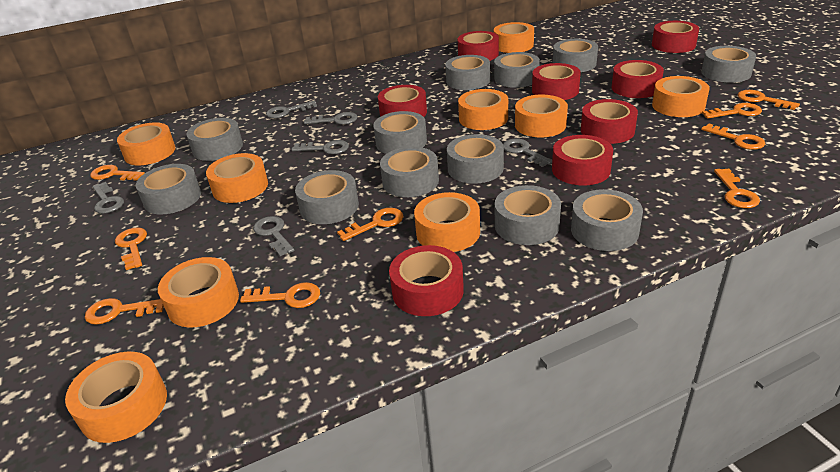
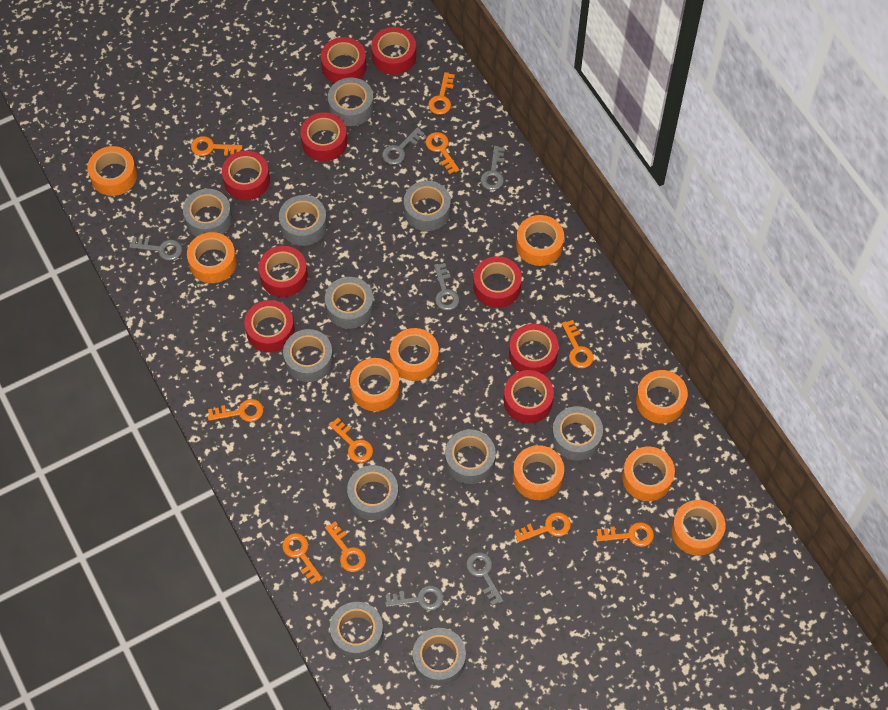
grey tape: [136,164,201,214] [187,118,243,161] [295,170,359,224] [373,111,427,154] [380,147,439,197] [445,55,490,90] [447,134,504,184] [494,52,540,88] [495,185,561,245] [553,39,598,72] [571,189,643,251] [701,46,756,83] = 12 -> [183,189,232,237] [279,195,327,246] [283,329,333,382] [325,277,374,329] [328,77,374,126] [330,602,384,659] [347,465,399,520] [404,181,451,231] [413,628,466,686] [445,429,496,484] [552,406,603,460] = 11
orange key: [85,298,164,325] [90,165,145,181] [115,227,147,270] [240,282,320,308] [337,208,403,241] [701,124,765,150] [702,103,762,119] [714,169,760,208] [738,90,800,110] = 9 -> [191,136,242,156] [208,399,263,422] [282,533,322,585] [325,521,366,572] [329,418,373,463] [425,132,459,174] [428,72,455,115] [515,512,571,542] [562,320,594,368] [596,522,654,547] = 10
red tape: [378,85,427,117] [389,245,464,316] [457,31,499,61] [532,63,581,100] [552,135,613,185] [581,99,638,144] [611,60,664,98] [652,21,699,53] = 8 -> [222,151,270,200] [244,300,295,353] [258,246,308,297] [300,112,347,162] [321,37,366,83] [371,27,416,75] [473,256,522,308] [504,370,554,424] [509,324,559,374] = 9

